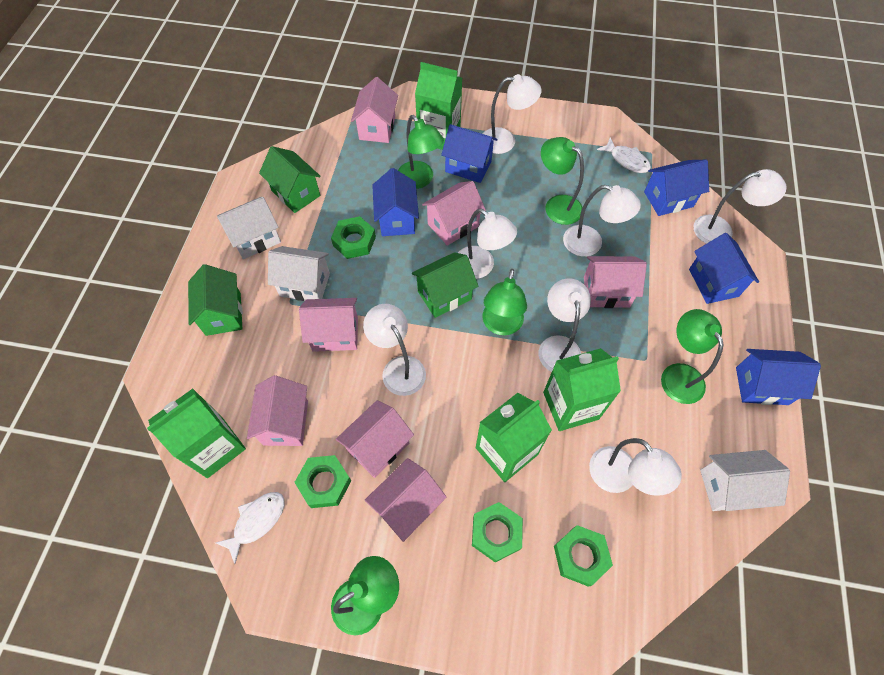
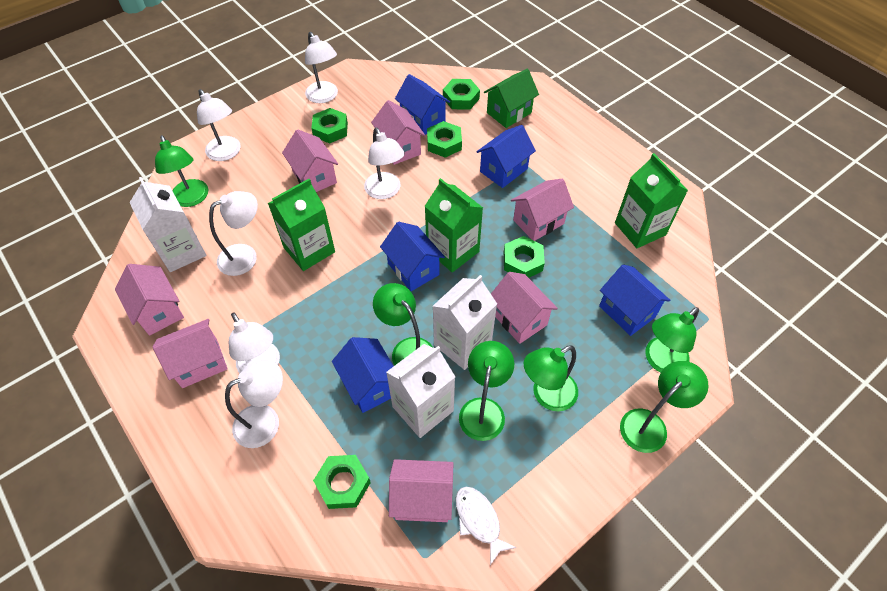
green carton: [147,389,246,478] [415,62,462,150] [476,393,552,482] [543,348,621,431] = 4 -> [268,179,335,271] [425,178,483,272] [615,153,688,248] = 3
green house: [188,264,243,336] [259,146,321,213] [412,252,478,318] = 3 -> [484,69,539,128] = 1
green lamp: [331,556,399,635] [398,115,444,189] [482,269,527,335] [541,137,584,225] [661,309,724,404] = 5 -> [155,135,208,207] [373,283,433,366] [459,341,514,441] [524,345,578,411] [620,361,709,453] [645,307,699,372] = 6
green nut: [294,455,351,508] [331,216,376,259] [472,502,523,563] [554,525,613,587] = 4 -> [311,108,348,144] [313,455,371,509] [427,121,462,158] [443,79,480,110] [504,236,545,278] = 5
white carton: none = 0 -> [130,177,206,272] [386,344,455,438] [433,275,497,370] = 3
white fish: [216,492,284,564] [597,138,651,173] = 2 -> [455,487,517,565] = 1
white house: [217,197,281,259] [268,246,330,301] [700,450,790,511] = 3 -> none = 0
white lamp: [363,304,426,396] [458,209,517,279] [483,74,542,154] [539,278,591,372] [563,185,641,257] [589,438,682,496] [694,169,787,244] = 7 -> [197,89,241,161] [209,191,258,276] [225,360,283,448] [229,312,280,373] [305,32,338,103] [364,128,405,199] = 6

